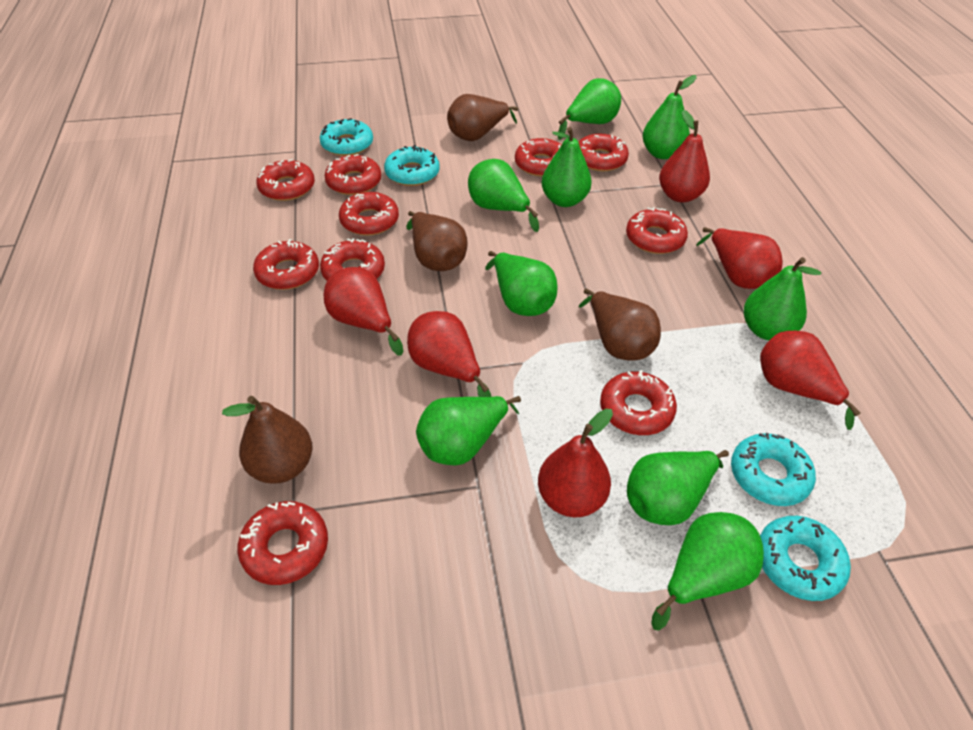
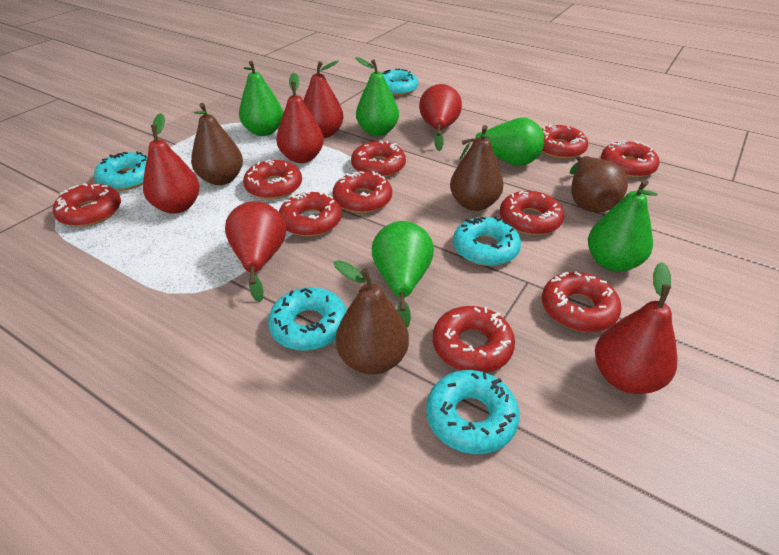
green pear: [416,396,521,465] [468,159,539,232] [485,251,557,316] [541,127,592,207] [558,78,621,140] [627,450,729,525] [643,75,696,159] [651,512,764,631] [744,257,821,340] = 9 -> [239,61,283,136] [355,57,399,136] [372,221,434,327] [459,117,544,166] [588,179,658,272] = 5
turquoise donut: [320,118,373,156] [384,145,440,186] [731,433,816,506] [760,516,851,601] = 4 -> [94,151,148,191] [268,287,347,351] [382,69,418,96] [426,370,520,454] [453,216,521,266] = 5

